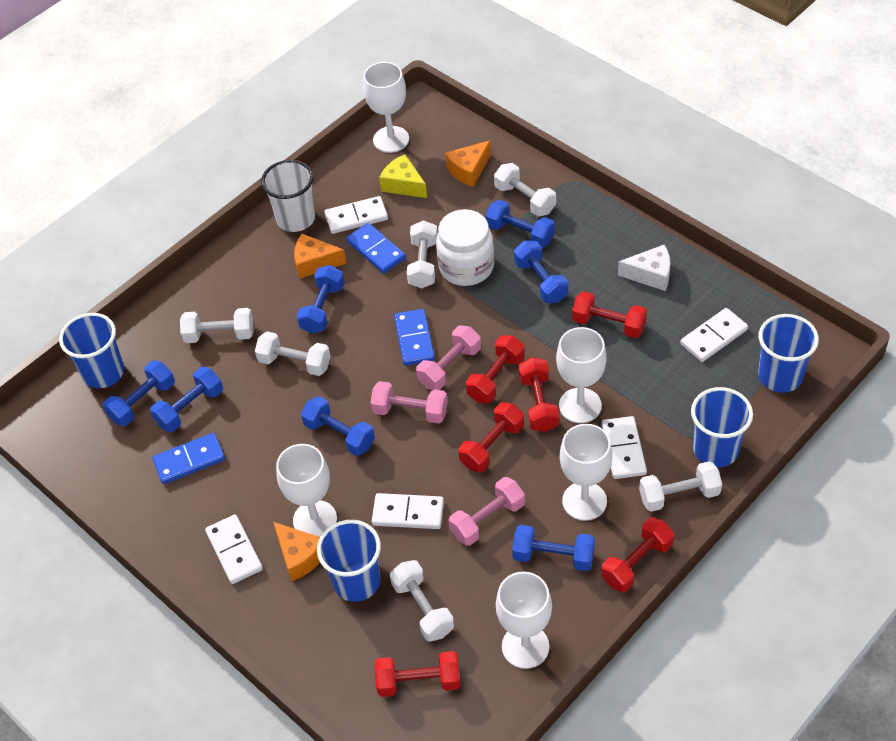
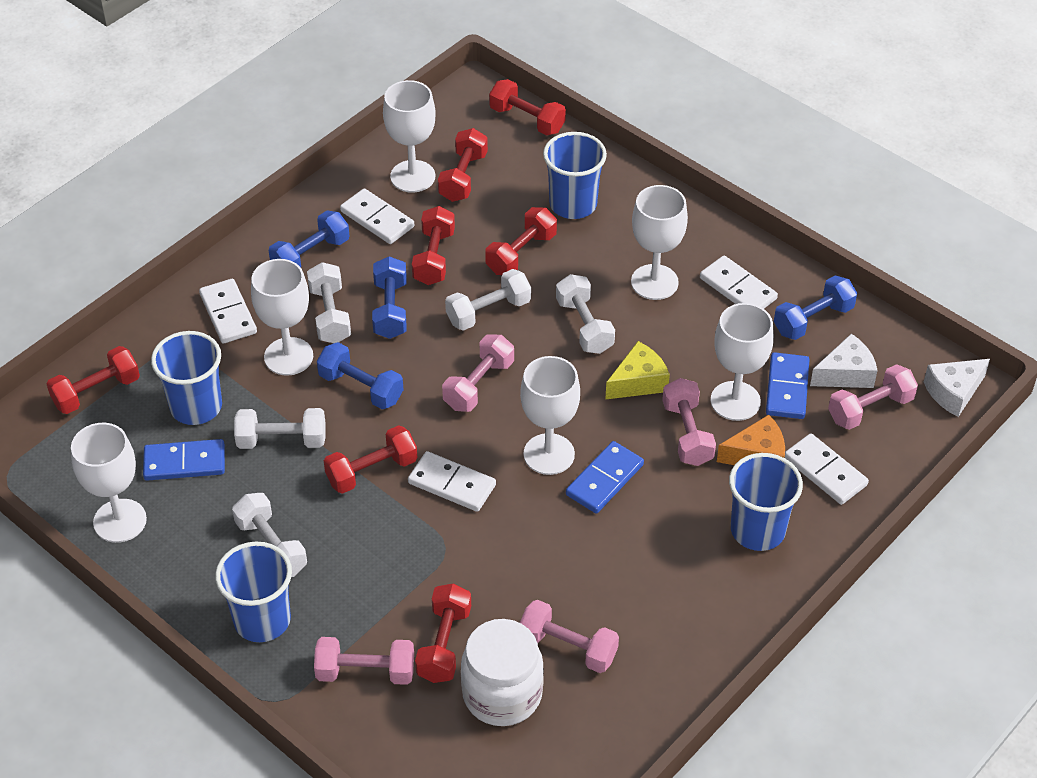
blue dumbbell: [103,360,175,426] [150,367,223,432] [297,265,345,334] [301,396,375,456] [485,200,555,248] [512,525,595,571] [514,241,569,303] = 7 -> [269,210,349,267] [317,342,404,409] [372,256,407,339] [774,275,857,340] = 4
orange cheese: [273,522,320,581] [294,234,347,279] [445,140,491,187] = 3 -> [717,415,785,465] = 1
pink dumbbell: [370,381,448,424] [416,325,481,390] [449,477,525,546] = 3 -> [314,637,414,685] [442,334,514,412] [520,600,619,673] [662,378,716,466] [828,364,918,430] = 5
red dumbbell: [375,651,460,697] [459,402,524,472] [466,335,525,403] [519,357,559,432] [572,291,647,338] [601,517,674,592] = 6 -> [47,346,140,414] [324,425,417,494] [412,206,455,285] [415,583,471,683] [438,128,488,202] [485,207,557,275] [489,79,566,135] = 7
white cheese: [618,245,670,291] = 1 -> [810,334,878,388] [924,359,990,417] = 2
white cup: [261,160,315,232] = 1 -> none = 0
white dumbbell: [180,308,254,343] [255,331,330,376] [390,560,454,642] [407,220,438,288] [494,163,556,216] [639,461,722,512] = 6 -> [232,493,307,577] [234,408,325,449] [307,262,351,343] [445,269,531,331] [556,274,615,354] = 5
white goblet: [276,444,337,537] [363,62,409,153] [496,572,552,669] [556,327,607,423] [560,424,612,521] = 5 -> [71,423,147,543] [251,259,313,376] [383,80,436,193] [520,356,580,475] [631,185,688,300] [711,303,774,421] = 6

